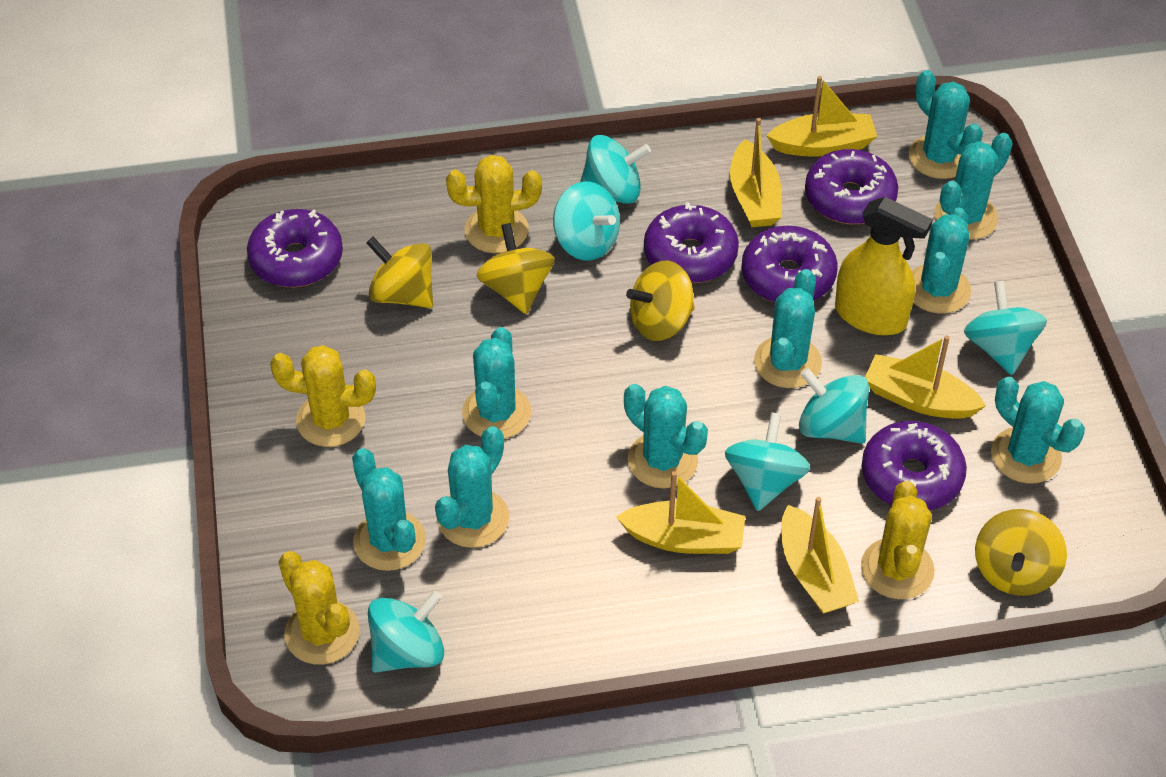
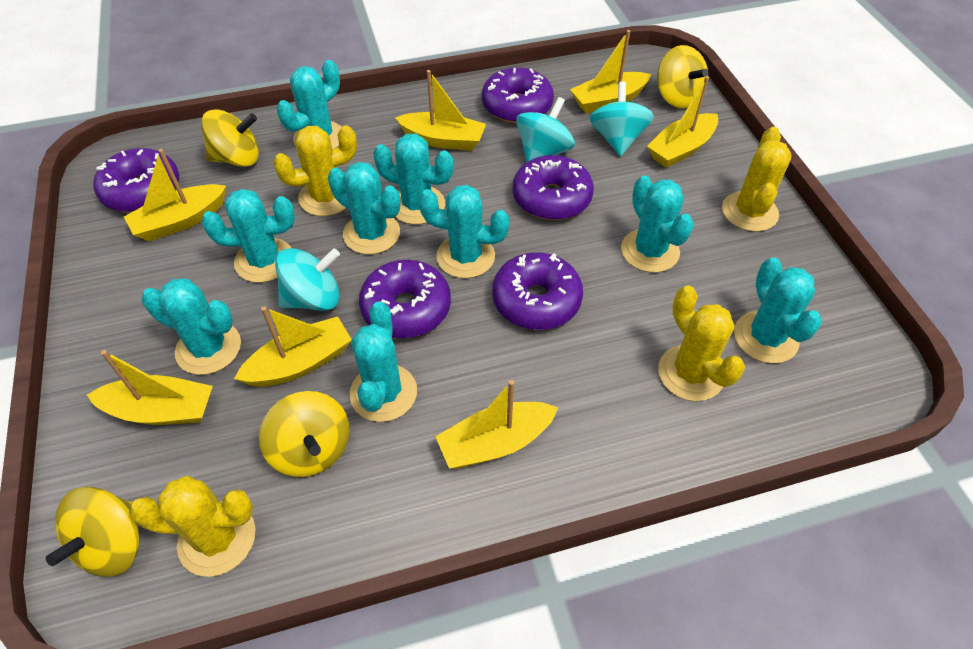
turquoise spinning top: [368,591,444,673] [553,181,620,260] [580,135,651,204] [725,412,810,511] [799,368,869,444] [964,281,1047,375] = 6 -> [275,248,340,311] [516,97,575,162] [589,81,654,156] = 3
yellow boat: [616,471,745,554] [730,118,782,227] [766,76,877,157] [781,497,859,614] [865,335,986,419] = 5 -> [87,350,213,425] [124,149,226,241] [234,306,352,387] [395,70,486,151] [435,380,558,469] [570,30,651,113] [647,76,718,168] = 7
yellow spray bottle: [835,197,933,335] = 1 -> none = 0

